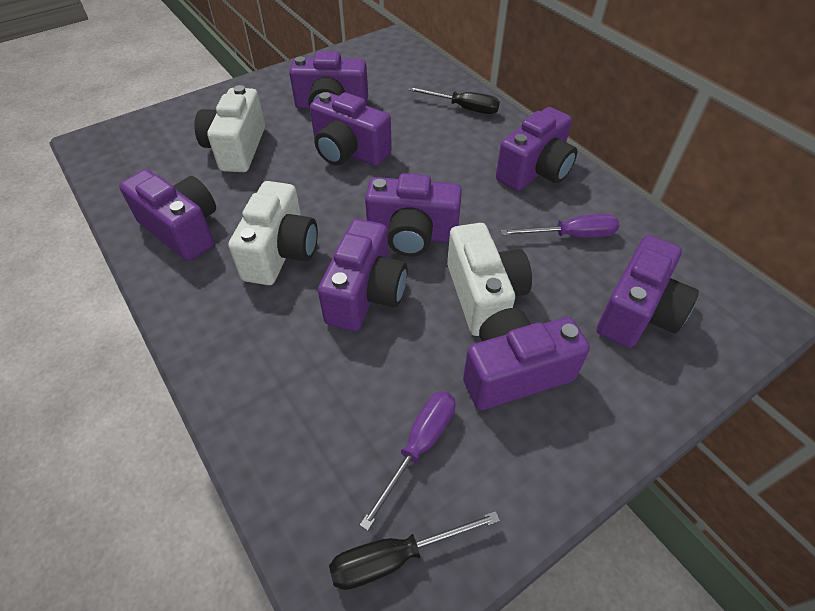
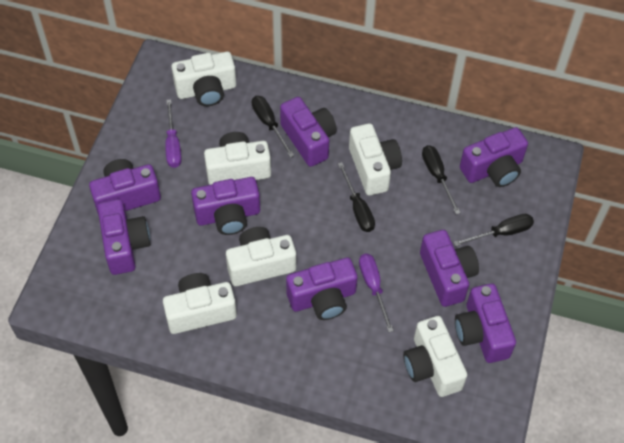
black screwdriver: [329,511,500,590] [408,87,500,114] = 2 -> [252,96,294,158] [338,162,375,232] [422,145,461,214] [454,214,534,246] = 4
white camera: [194,85,265,172] [228,181,318,285] [447,223,532,336] = 3 -> [163,273,237,334] [171,52,236,106] [204,132,271,185] [226,227,296,286] [349,123,402,196] [403,316,467,397] = 6

